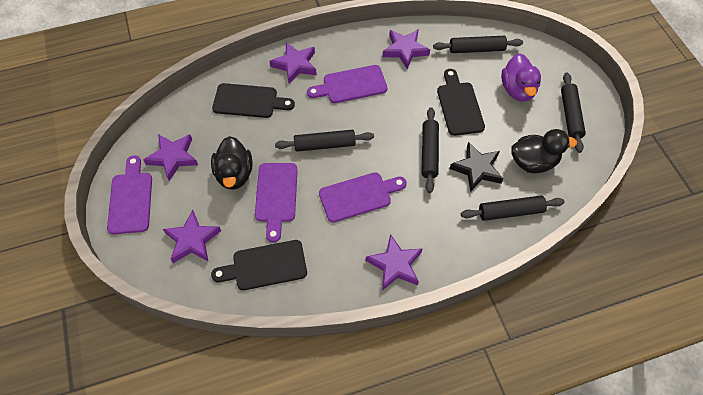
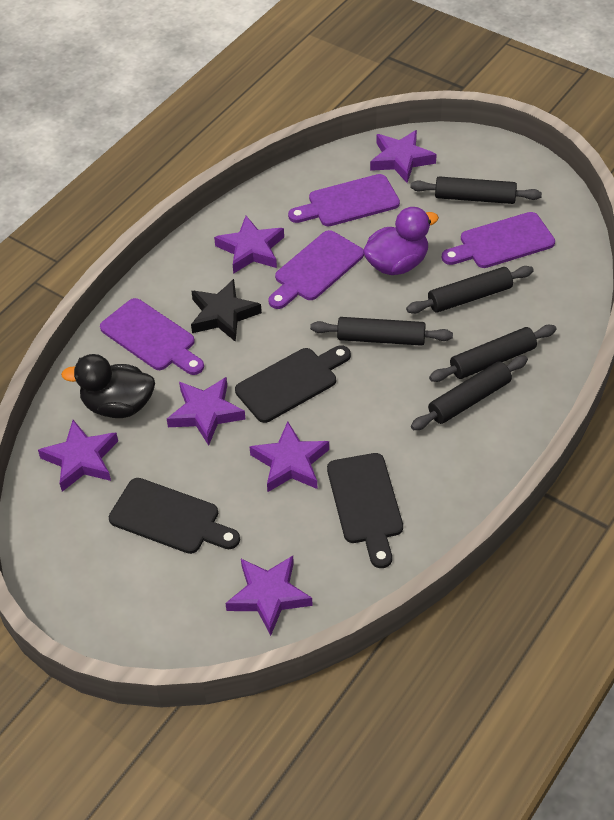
black duck: [211,136,252,190] [511,129,577,173] = 2 -> [61,354,155,418] = 1
purple star: [143,134,198,181] [163,210,221,263] [270,42,317,84] [366,234,423,291] [382,29,430,69] = 5 -> [38,420,118,492] [167,377,246,446] [214,216,284,274] [225,556,313,636] [249,421,329,492] [370,130,437,183] = 6

